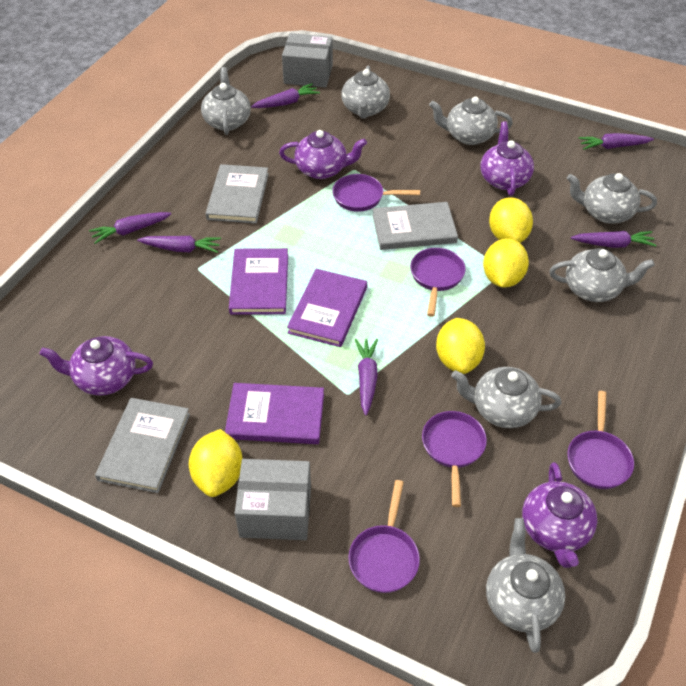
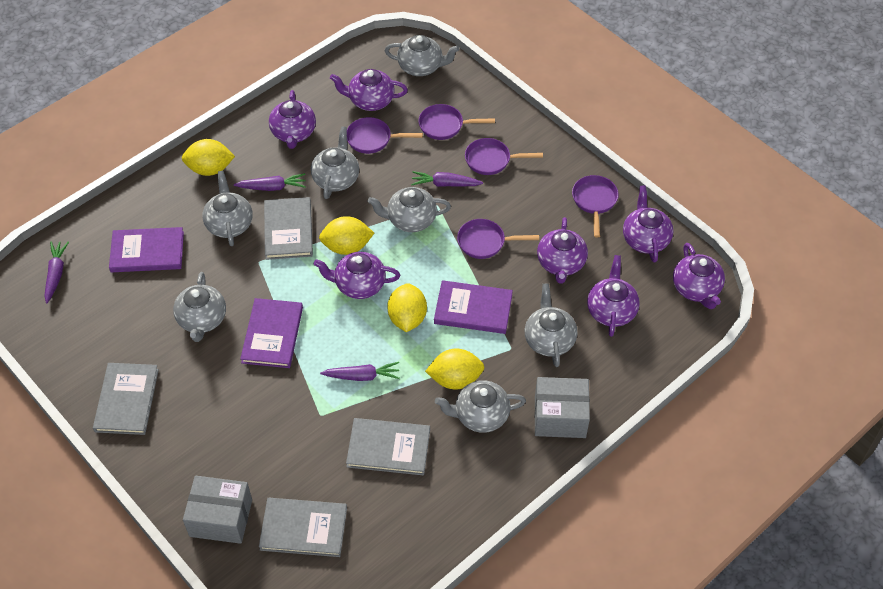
grey book: [95,398,190,493] [205,164,269,224] [372,202,458,250] = 3 -> [93,363,159,435] [259,498,347,557] [264,197,313,260] [346,418,430,475] = 4
purple carrot: [89,212,171,244] [137,236,221,253] [251,83,320,108] [355,339,378,416] [571,231,656,248] [578,133,654,150] = 6 -> [44,241,69,303] [234,173,306,191] [320,362,400,381] [411,171,483,187] = 4
purple teapot: [39,336,153,396] [279,130,367,179] [481,121,534,196] [522,462,597,568] = 4 -> [269,90,316,149] [314,252,400,299] [330,69,408,111] [537,217,588,284] [587,255,640,337] [623,185,673,263] [673,243,725,309] = 7

